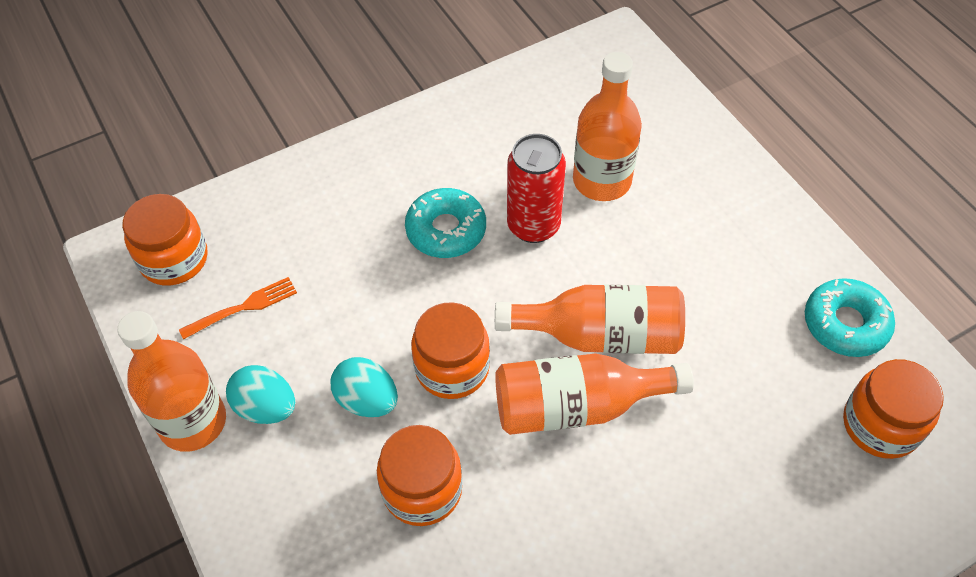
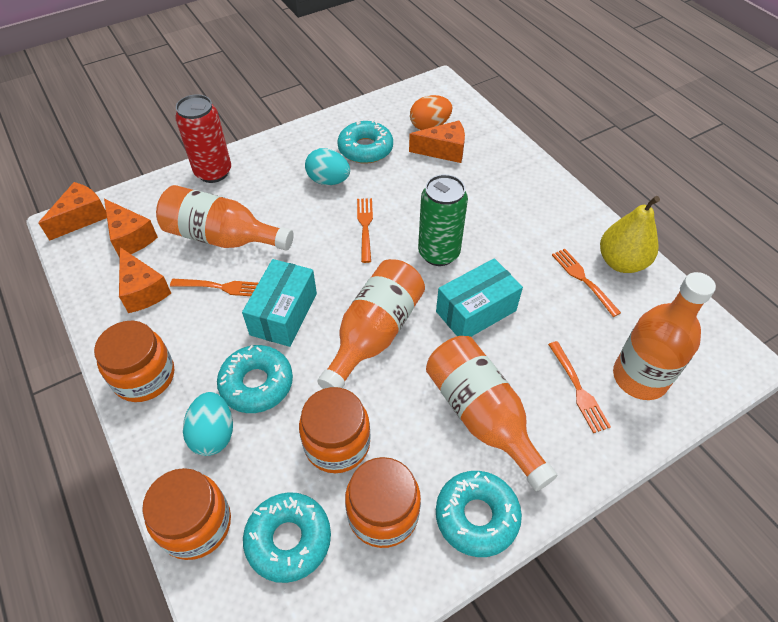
green can: none = 0 -> [418,174,468,266] = 1
orange cheese: none = 0 -> [39,182,107,241] [104,199,158,258] [119,247,171,313] [409,120,465,163] = 4
orange egg: none = 0 -> [410,95,452,130] = 1
orange fork: [179,277,297,340] = 1 -> [170,279,258,296] [357,198,373,263] [548,341,611,433] [552,249,621,317] = 4
turquoise box: none = 0 -> [242,259,317,347] [436,258,523,337] = 2
turquoise donut: [405,188,486,258] [805,278,895,357] = 2 -> [217,345,293,413] [243,492,331,583] [337,120,393,164] [436,471,522,557] = 4
yellow pear: none = 0 -> [600,196,660,273] = 1

